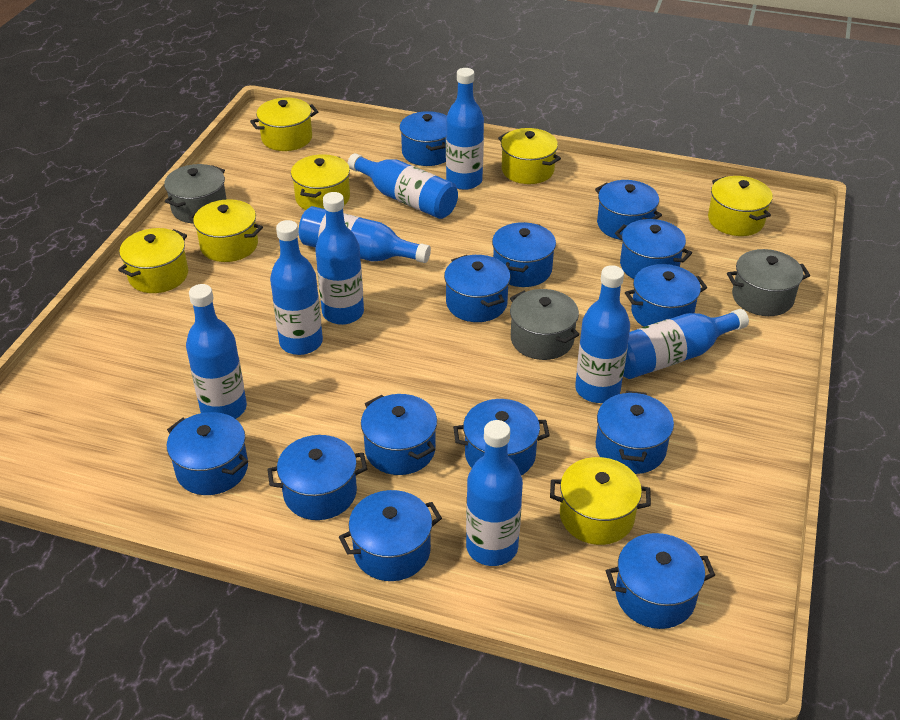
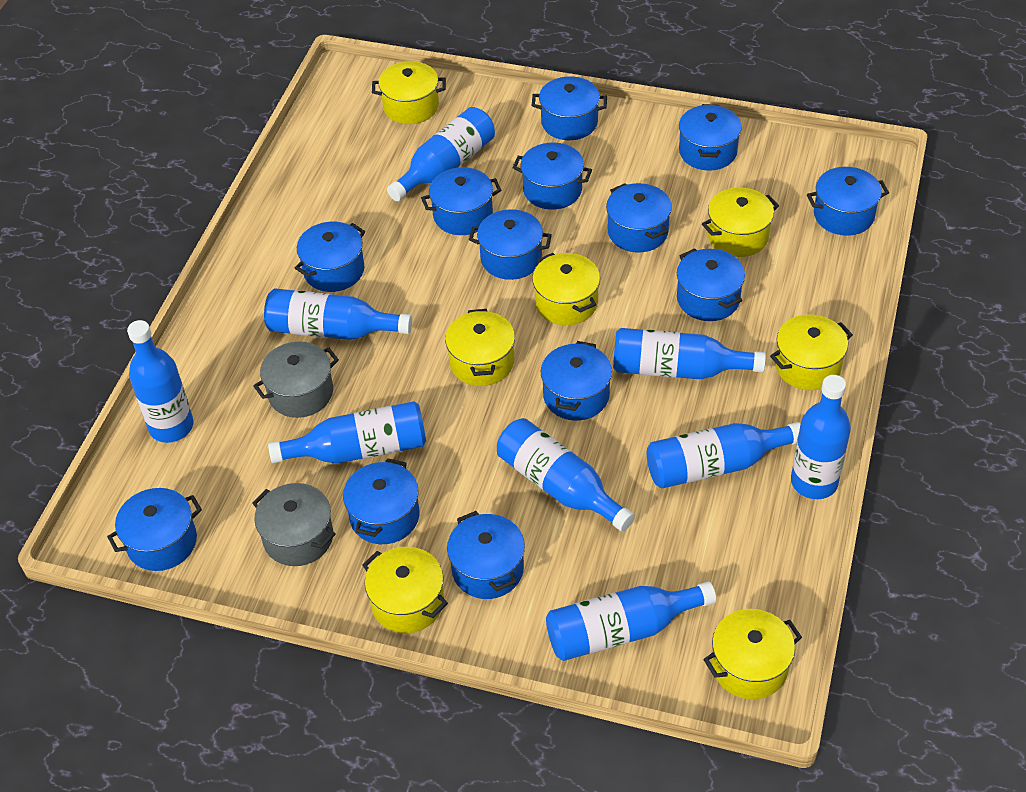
grey pot: [164,164,227,223] [510,289,579,360] [727,249,810,316] = 3 -> [252,483,336,566] [253,341,339,418] = 2

